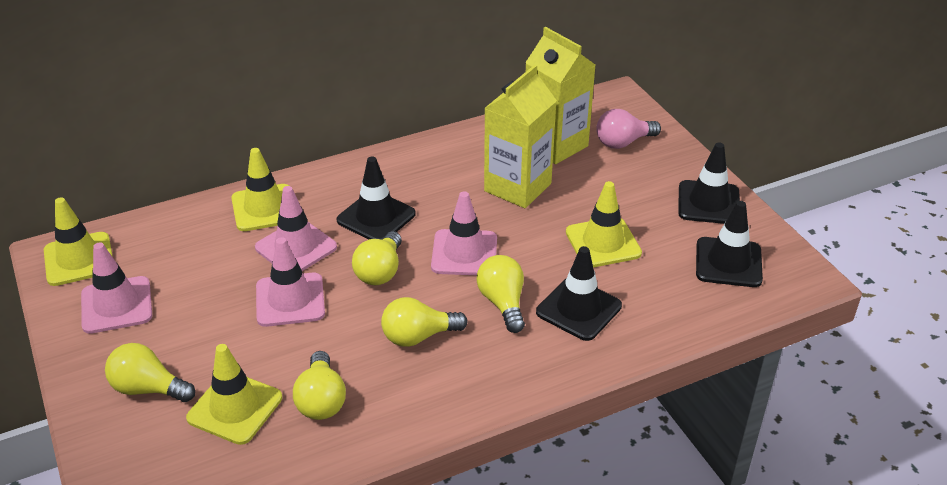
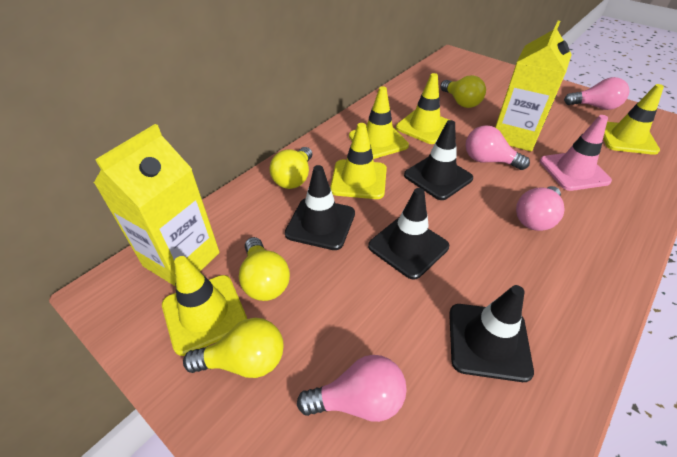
pink light bulb: [596,109,661,149] = 1 -> [297,355,407,422] [465,125,530,170] [516,186,565,231] [564,77,629,110] = 4
pink traffic cone: [81,242,152,334] [255,186,337,271] [256,237,325,327] [431,191,497,275] = 4 -> [540,115,612,191] = 1
yellow light bulb: [105,343,195,402] [293,351,346,420] [352,231,402,285] [381,297,468,347] [477,255,525,333] = 5 -> [183,318,284,378] [239,237,290,301] [269,147,312,189] [440,75,486,108] = 4
yellow traffic cone: [44,197,113,286] [186,344,282,445] [231,148,289,231] [566,181,642,267] = 4 -> [162,256,247,356] [330,123,387,199] [349,86,409,159] [396,73,449,144] [603,84,664,155] = 5

